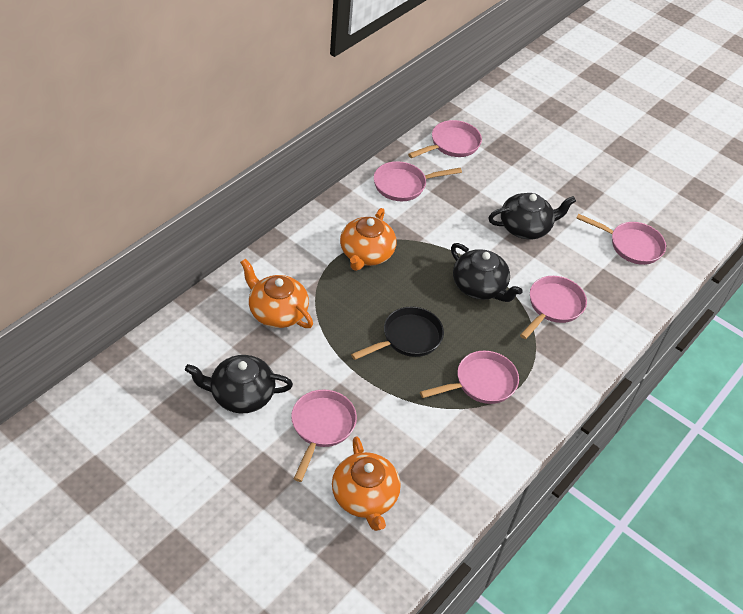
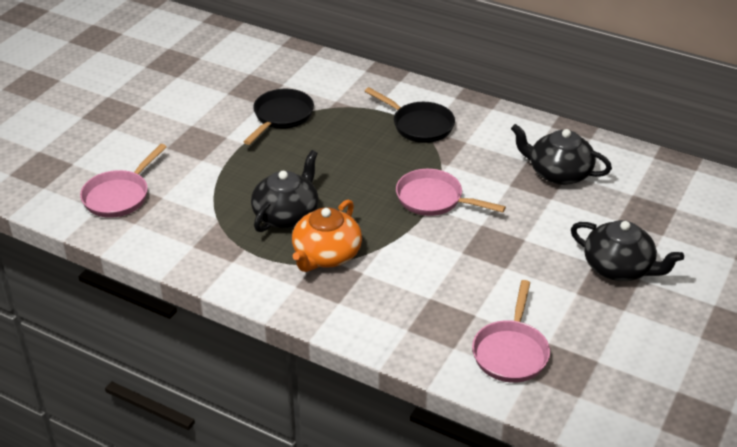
black pan: [351,307,444,360] = 1 -> [244,89,314,145] [365,87,455,143] = 2
orange teapot: [240,259,313,328] [332,436,401,531] [340,208,396,271] = 3 -> [292,200,362,272] = 1
pink pan: [291,389,357,482] [374,161,462,201] [408,120,482,158] [420,351,519,404] [520,276,587,339] [576,214,666,265] = 6 -> [80,144,167,218] [396,169,506,216] [472,280,550,383] = 3

